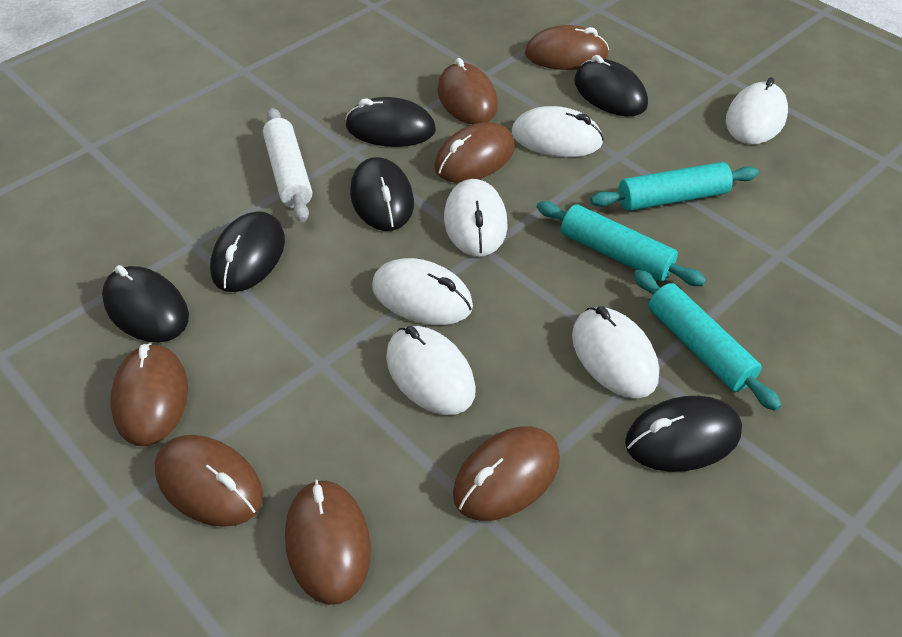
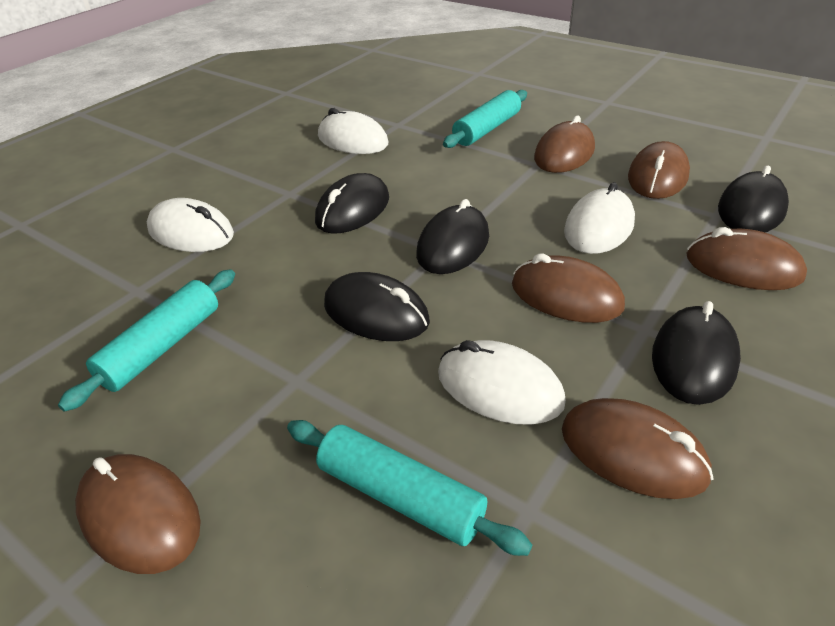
black mouse: [102,265,189,342] [210,211,285,292] [345,97,436,147] [350,157,414,231] [574,55,648,117] [625,396,742,472] = 6 -> [315,173,389,234] [324,272,430,341] [416,199,489,274] [652,301,741,405] [718,165,789,232] = 5
brown mouse: [110,343,188,446] [155,435,263,527] [285,479,371,605] [434,122,515,182] [437,58,498,124] [453,426,560,521] [525,25,609,70] = 7 -> [75,454,201,574] [512,253,625,323] [534,116,595,173] [562,398,714,499] [628,141,690,199] [686,227,807,290] = 6
white mouse: [372,258,473,325] [386,326,476,415] [444,179,508,257] [512,106,604,157] [572,306,659,398] [726,77,788,144] = 6 -> [147,198,234,252] [318,108,388,154] [438,340,566,425] [564,182,635,254] = 4
white rolling pin: [263,108,312,222] = 1 -> none = 0

